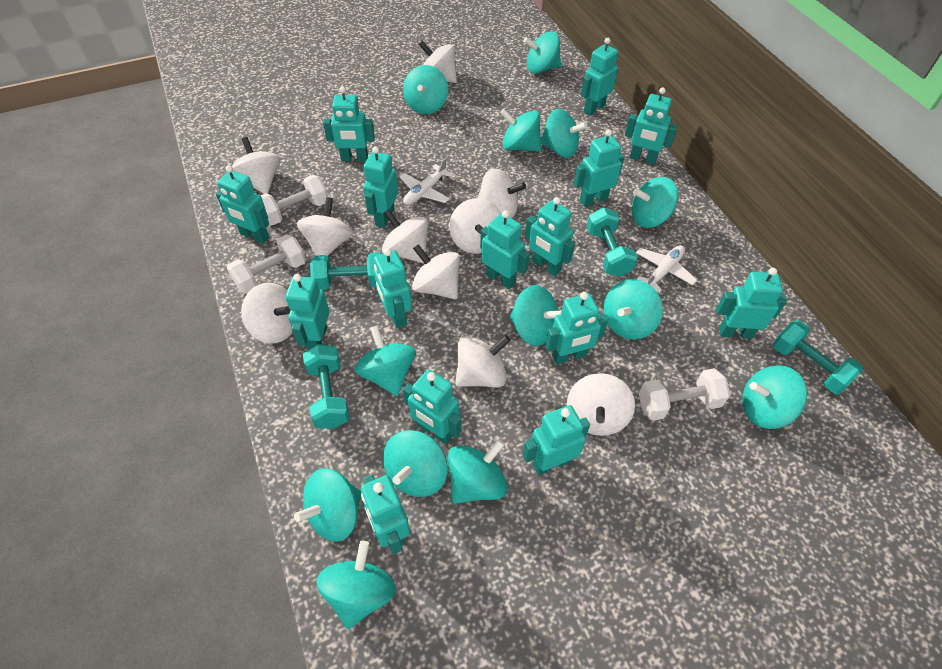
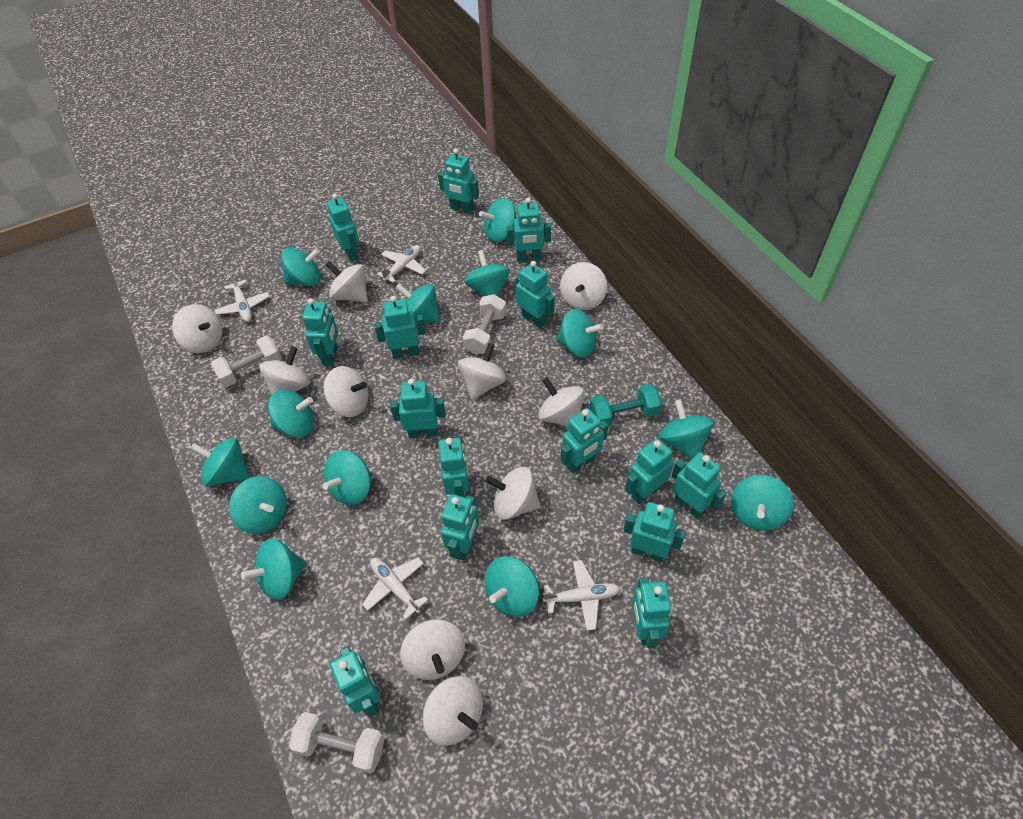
turquoise dumbbell: [303,344,350,429] [310,252,382,290] [587,208,638,277] [773,320,863,394] = 4 -> [590,384,662,427] = 1
white plane: [399,158,454,205] [636,245,697,293] = 2 -> [214,274,270,322] [362,557,428,620] [377,245,426,283] [543,560,620,631] = 4

